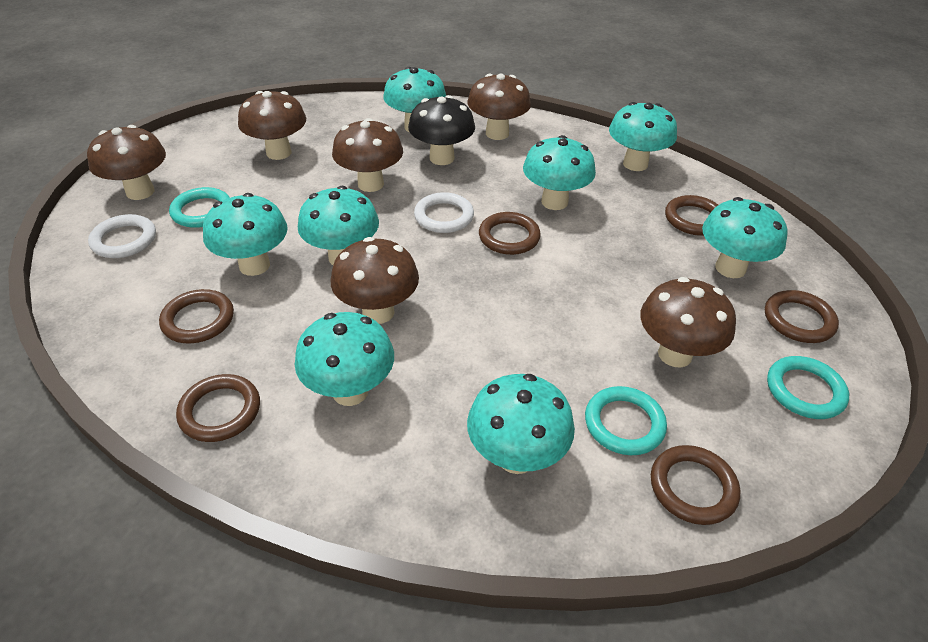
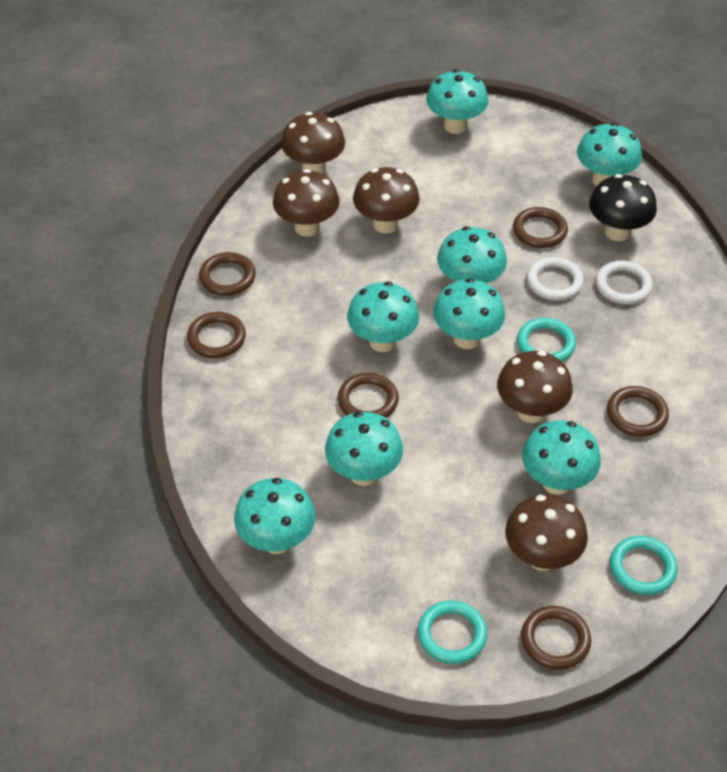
brown mushroom: [87,125,166,200] [238,91,306,160] [331,237,419,324] [332,118,403,192] [468,73,531,140] [640,277,736,367] = 6 -> [273,169,340,237] [281,112,345,174] [353,167,420,234] [497,351,573,423] [505,494,588,571] = 5

